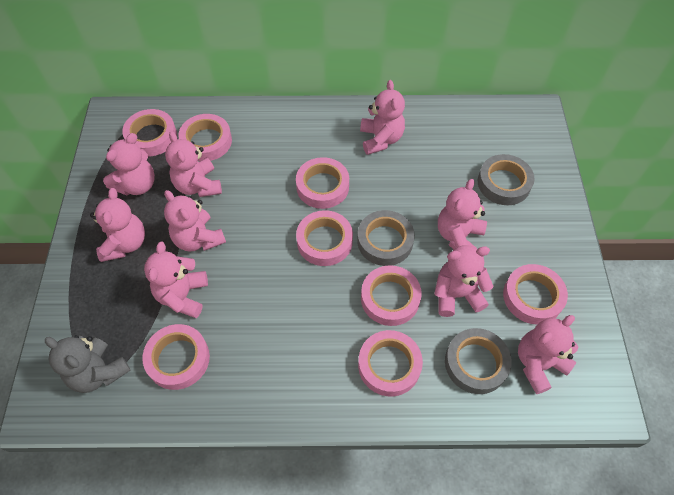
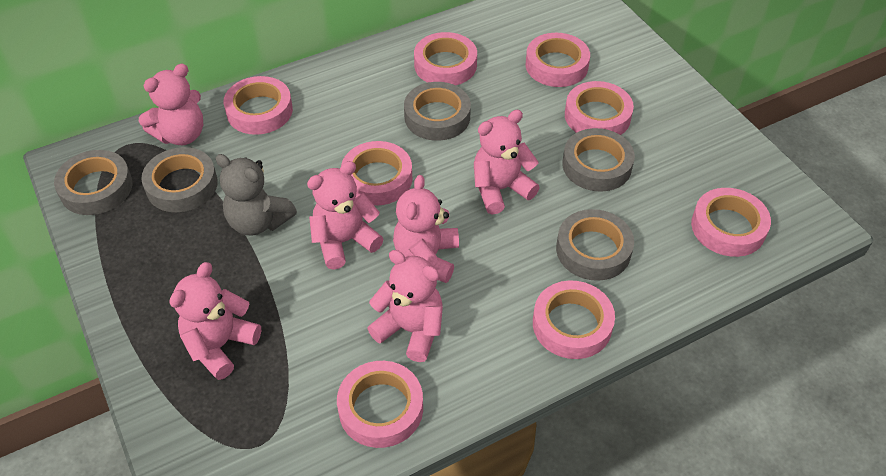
grey tape: [357,210,415,266] [445,328,512,394] [478,154,535,205] = 3 -> [54,150,133,215] [141,147,218,212] [404,82,471,141] [556,209,634,281] [562,128,635,192] = 5
pink teddy bear: [90,188,145,262] [103,133,155,195] [144,242,208,318] [164,190,226,252] [165,131,222,197] [360,80,405,155] [434,245,494,317] [438,179,487,249] [518,315,578,394] = 9 -> [139,64,203,145] [169,262,261,380] [307,161,383,270] [367,250,443,362] [393,175,459,283] [474,110,540,215] = 6

